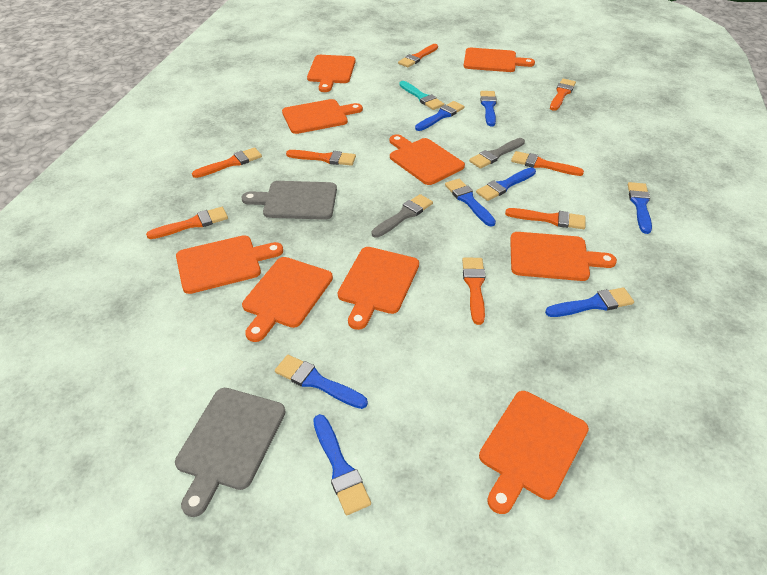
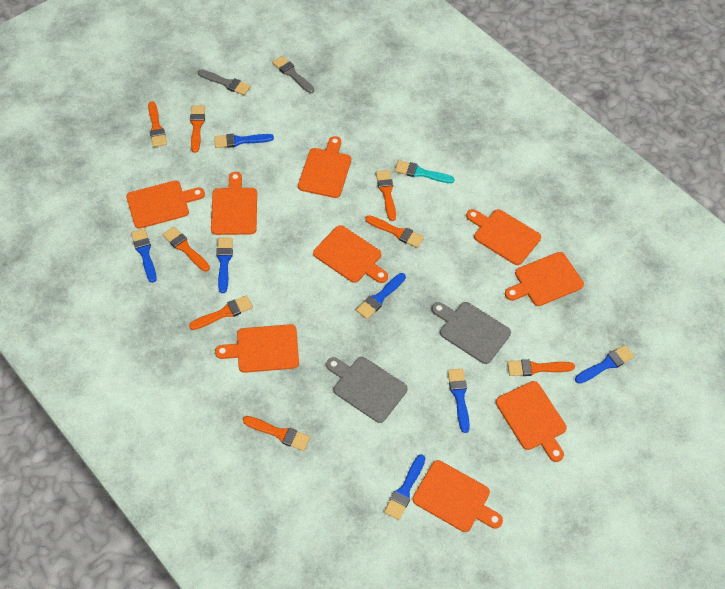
blue brush: [275,355,368,409] [313,414,371,515] [415,101,465,131] [445,179,496,227] [476,167,536,201] [480,91,497,126] [545,287,634,317] [628,182,652,234] = 8 -> [131,228,157,283] [214,134,274,148] [216,238,233,293] [356,273,406,319] [384,454,425,520] [448,369,470,433] [575,345,634,384] = 7

